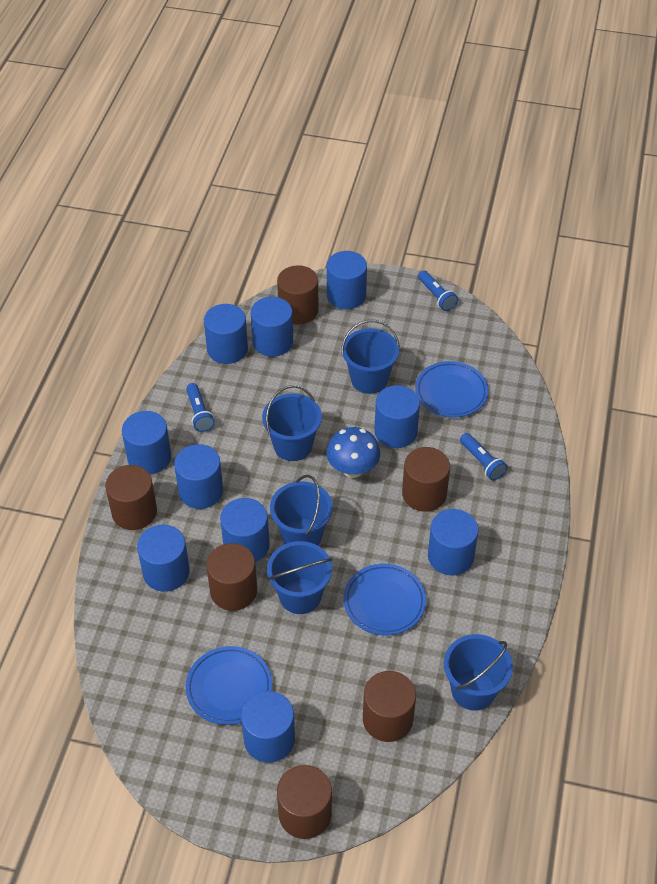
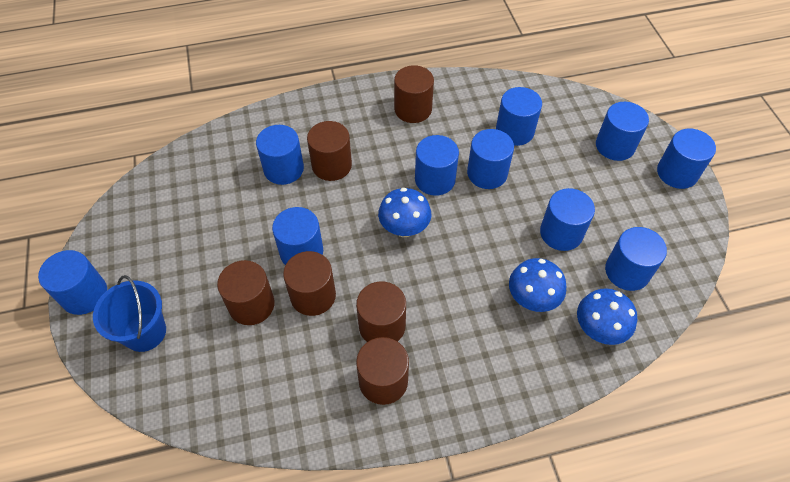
blue bucket: [262,385,322,461] [267,541,332,614] [270,475,333,546] [341,320,400,394] [444,634,513,711] = 5 -> [93,275,166,352] = 1
blue flashlight: [186,383,215,432] [418,270,458,311] [460,433,507,481] = 3 -> none = 0
blue mushroom: [326,427,380,478] = 1 -> [378,188,431,237] [509,258,566,312] [577,288,637,345] = 3
blue plate: [186,646,272,725] [343,564,426,636] [415,361,488,418] = 3 -> none = 0

